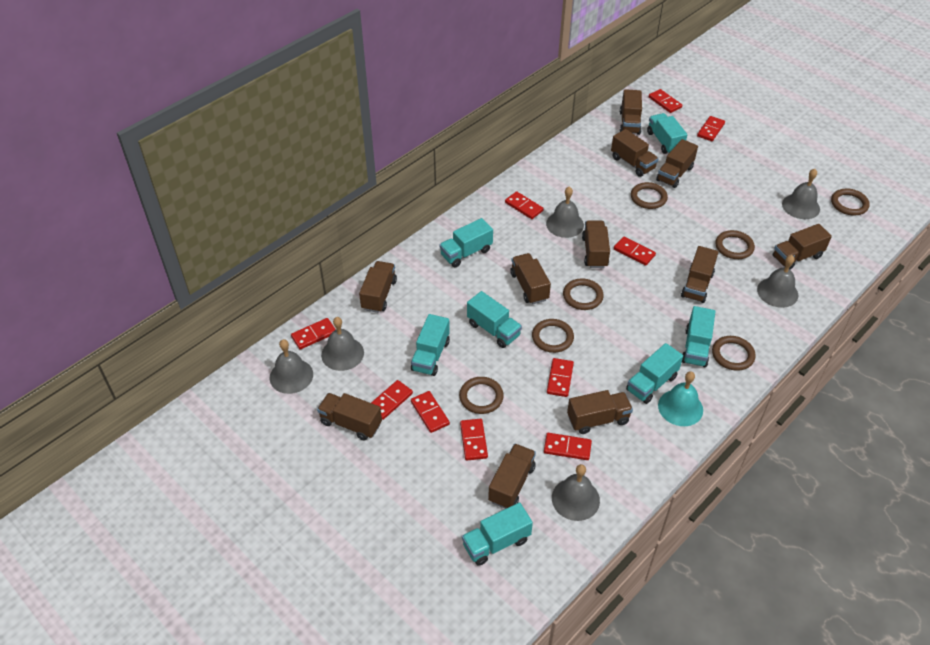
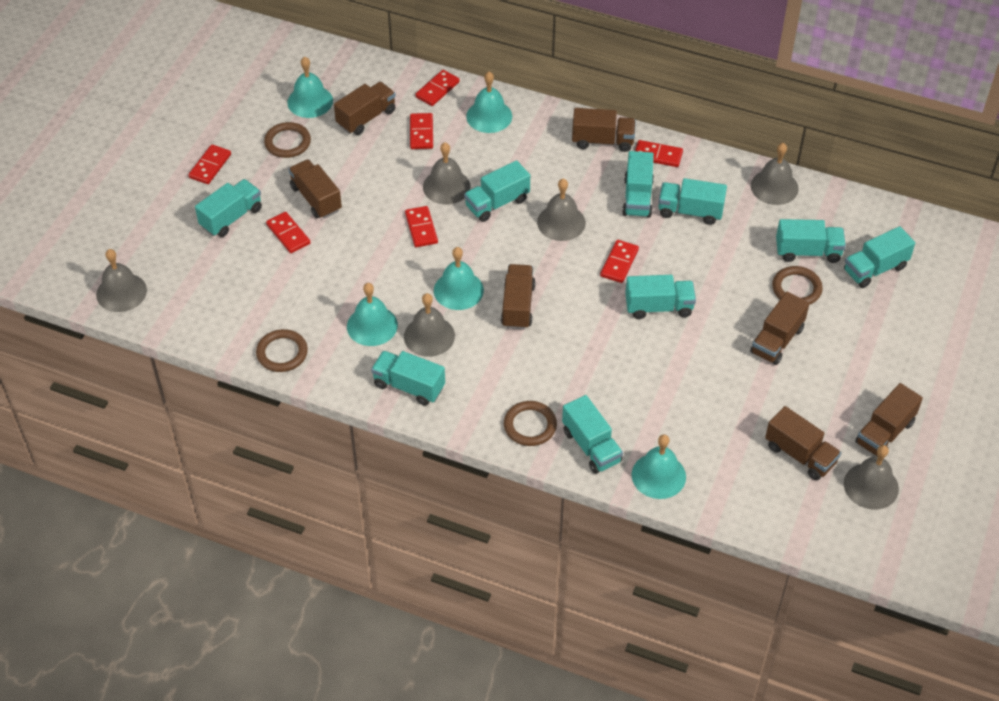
brown ring: [459,377,504,414] [532,319,574,353] [563,278,604,310] [631,182,668,209] [712,336,756,371] [715,230,755,259] [831,189,870,216] = 7 -> [256,329,308,372] [264,122,311,158] [504,401,557,446] [772,266,823,305] = 4
brown truck: [317,393,382,440] [359,261,397,313] [488,444,536,509] [510,253,551,304] [567,390,633,434] [582,221,610,268] [611,129,659,177] [620,89,642,135] [656,139,698,188] [681,246,719,303] [773,224,832,269] = 11 -> [288,159,342,219] [334,82,396,135] [501,264,535,329] [572,108,636,152] [750,292,810,365] [765,406,841,480] [855,383,923,456] = 7
red domino: [291,318,336,350] [371,380,413,420] [411,391,450,433] [460,419,488,460] [505,191,544,219] [544,433,592,460] [547,358,574,397] [614,237,656,266] [649,89,682,113] [697,116,725,141] = 10 -> [188,144,231,184] [266,212,311,253] [405,206,438,247] [410,113,433,149] [415,70,460,106] [600,240,639,283] [635,140,683,167] = 7
turquoise bell: [658,371,703,426] = 1 -> [287,57,333,118] [347,283,398,346] [434,247,484,310] [466,72,512,133] [632,434,686,499] = 5
turquoise truck: [411,314,450,376] [439,218,493,267] [462,502,533,566] [467,291,522,348] [626,343,683,404] [647,113,687,154] [682,306,716,367] = 7 -> [195,179,262,237] [371,351,445,406] [464,160,530,222] [562,395,623,474] [622,151,654,218] [625,275,696,319] [658,178,727,225] [776,219,846,263] [844,226,915,288] = 9

